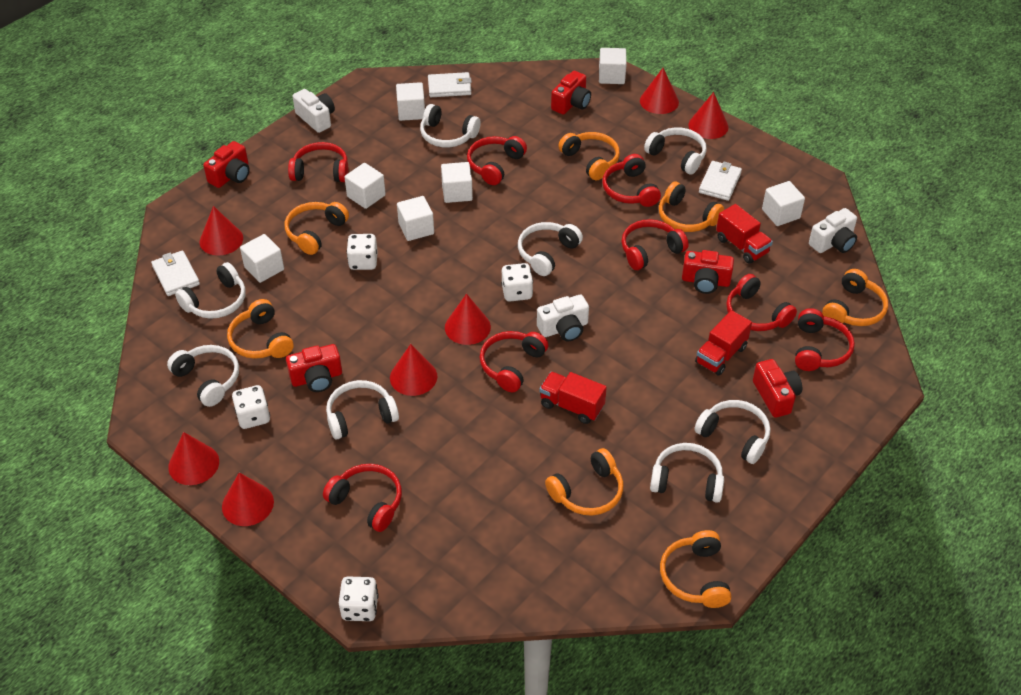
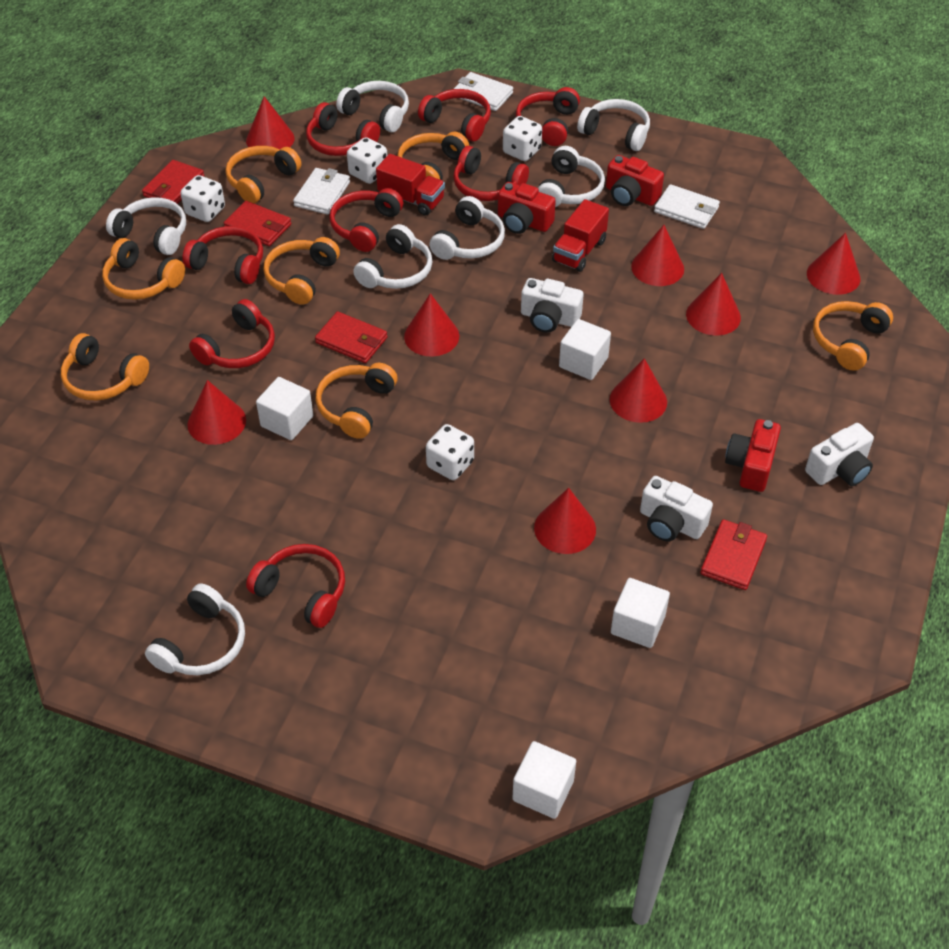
red camera: [203,141,250,188] [286,344,342,392] [551,71,591,115] [682,250,734,294] [753,359,802,418] = 5 -> [498,182,556,234] [606,155,664,206] [725,419,781,492] = 3
red cone: [168,432,219,485] [200,206,243,256] [222,472,274,526] [390,344,437,396] [445,294,491,345] [640,68,679,114] [689,92,728,139] = 7 -> [187,380,246,445] [246,96,295,149] [404,293,459,356] [534,488,596,554] [610,358,667,423] [631,225,684,286] [686,273,741,336] [807,233,860,295] = 8
red truck: [540,372,607,424] [695,310,752,376] [716,204,773,264] = 3 -> [376,154,445,216] [552,199,609,272] = 2
red wallet: none = 0 -> [142,160,204,204] [224,201,291,246] [315,311,387,363] [700,519,767,590] = 4
white cube: [240,234,284,283] [344,163,386,209] [396,82,425,121] [397,196,434,241] [441,162,473,203] [599,48,627,84] [762,181,805,226] = 7 -> [256,377,313,440] [512,741,576,819] [559,319,611,380] [611,578,670,648] = 4
white headphones: [167,345,239,407] [175,262,246,319] [326,380,399,439] [420,104,481,147] [518,222,583,276] [644,127,707,175] [650,443,724,503] [694,400,771,464] = 8 -> [106,197,186,255] [145,583,245,675] [336,81,409,132] [353,224,432,289] [430,196,505,260] [538,146,605,207] [577,99,650,151] = 7

